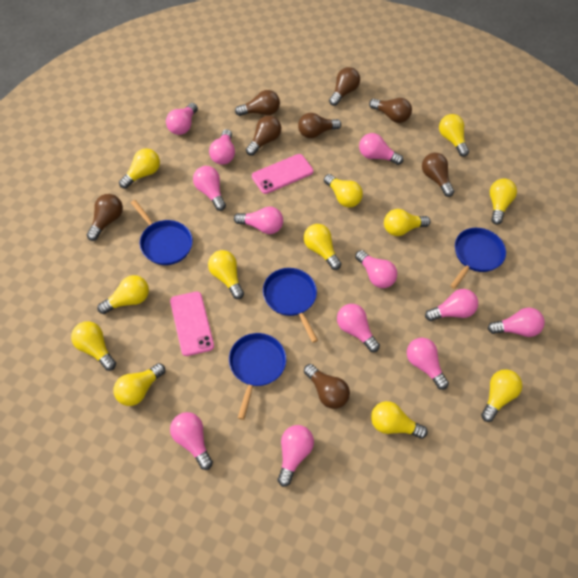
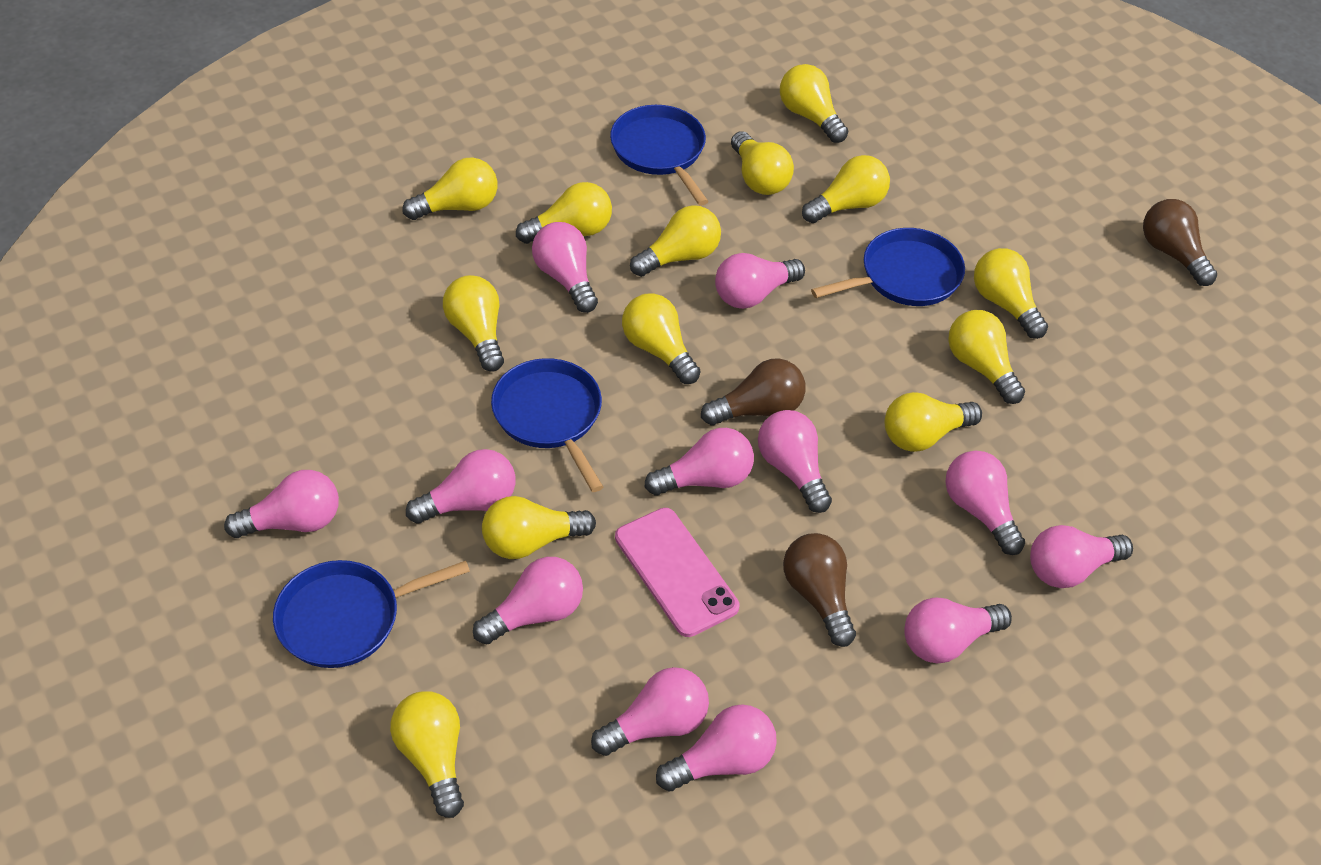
brown light bulb: [87,194,123,241] [235,90,280,116] [246,116,281,156] [298,113,341,138] [304,364,350,409] [329,67,360,106] [369,98,412,123] [422,153,454,197] = 8 -> [701,358,806,425] [783,533,856,647] [1143,199,1217,286] = 3
pink phone: [170,292,214,356] [252,154,313,194] = 2 -> [615,508,739,637] = 1
yellow light bulb: [71,321,116,371] [97,275,149,314] [113,363,165,406] [119,148,160,189] [208,250,244,299] [304,224,341,270] [324,174,363,207] [371,401,428,439] [384,209,430,236] [439,114,469,157] [481,369,522,422] [490,179,517,225] = 12 -> [390,691,464,818] [403,157,497,220] [443,275,504,372] [482,496,596,559] [516,182,612,244] [622,293,701,384] [630,205,721,277] [731,131,794,195] [780,64,848,143] [802,155,890,223] [884,392,982,452] [948,310,1025,404] [974,248,1048,339] = 13

